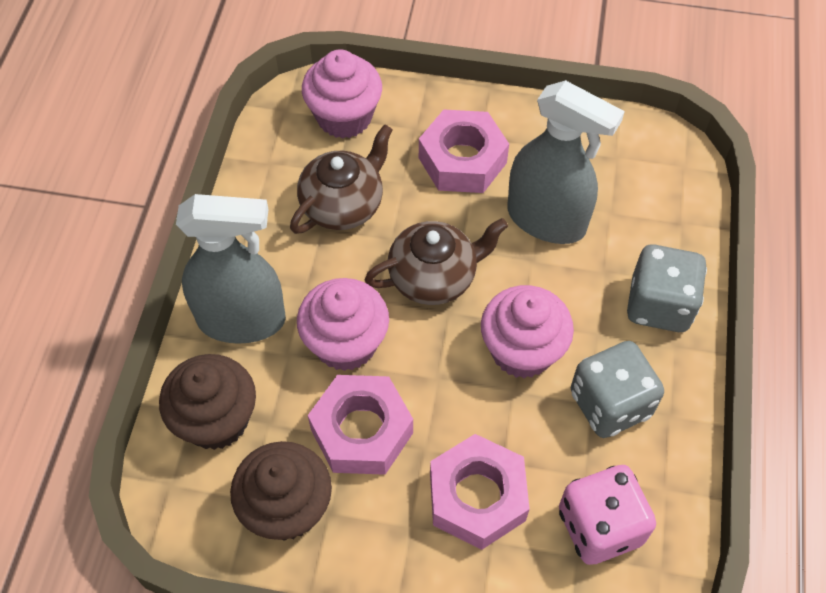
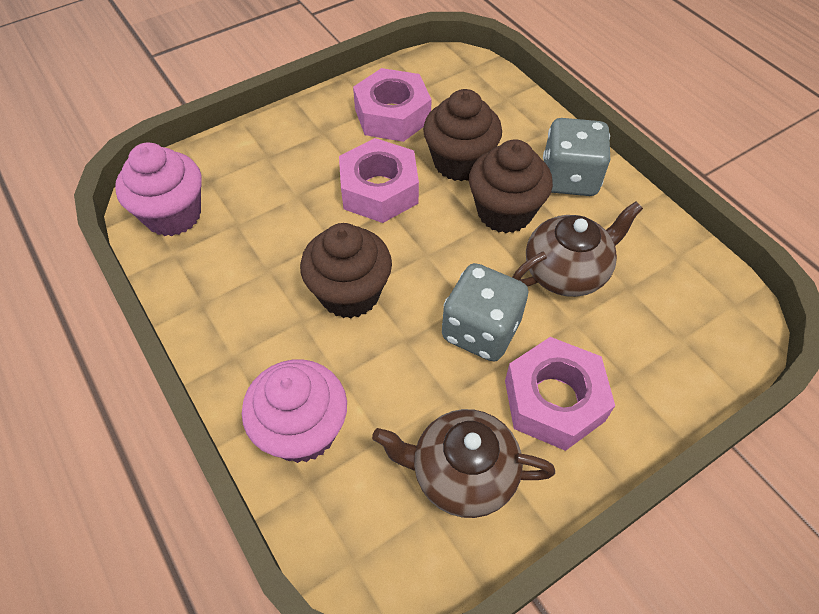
brown cupcake: [159,354,256,450] [230,441,332,541] = 2 -> [300,223,392,318] [423,89,502,181] [469,139,553,233] = 3
grey spray bottle: [176,194,286,344] [508,80,625,244] = 2 -> none = 0
pink cupcake: [297,278,389,371] [302,50,382,139] [481,285,574,378] = 3 -> [115,143,202,236] [242,359,347,463] = 2
pink dice: [559,465,656,565] = 1 -> none = 0

